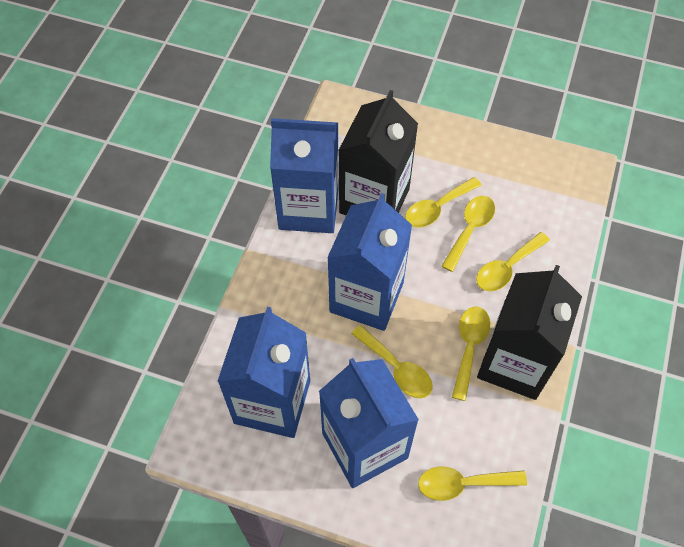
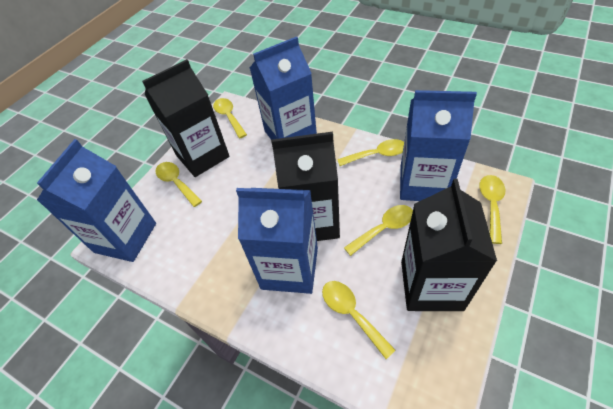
black carton: [339,90,418,215] [477,265,582,400] = 2 -> [142,59,230,177] [271,132,340,241] [401,179,497,311] = 3

